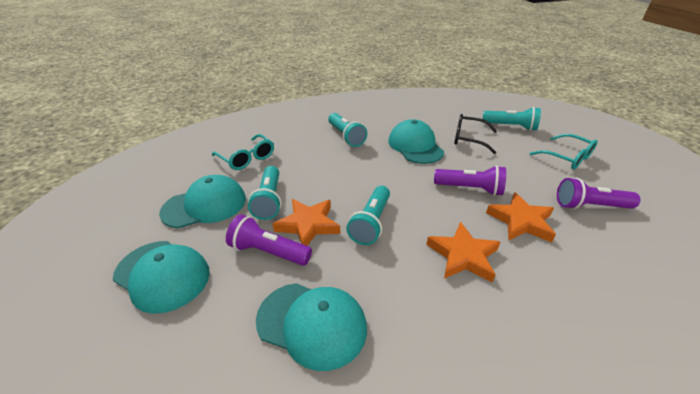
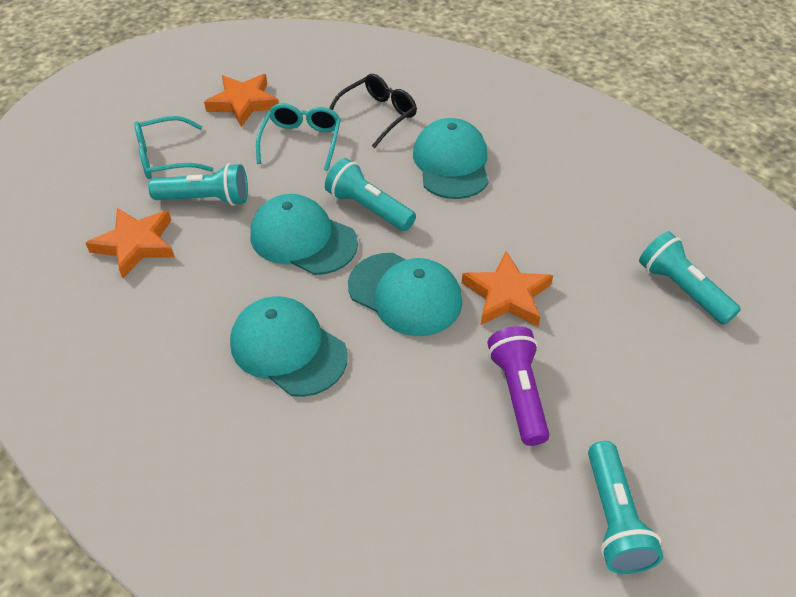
purple flashlight: [226,214,312,266] [434,165,506,196] [557,178,640,209] = 3 -> [488,326,550,446] = 1

